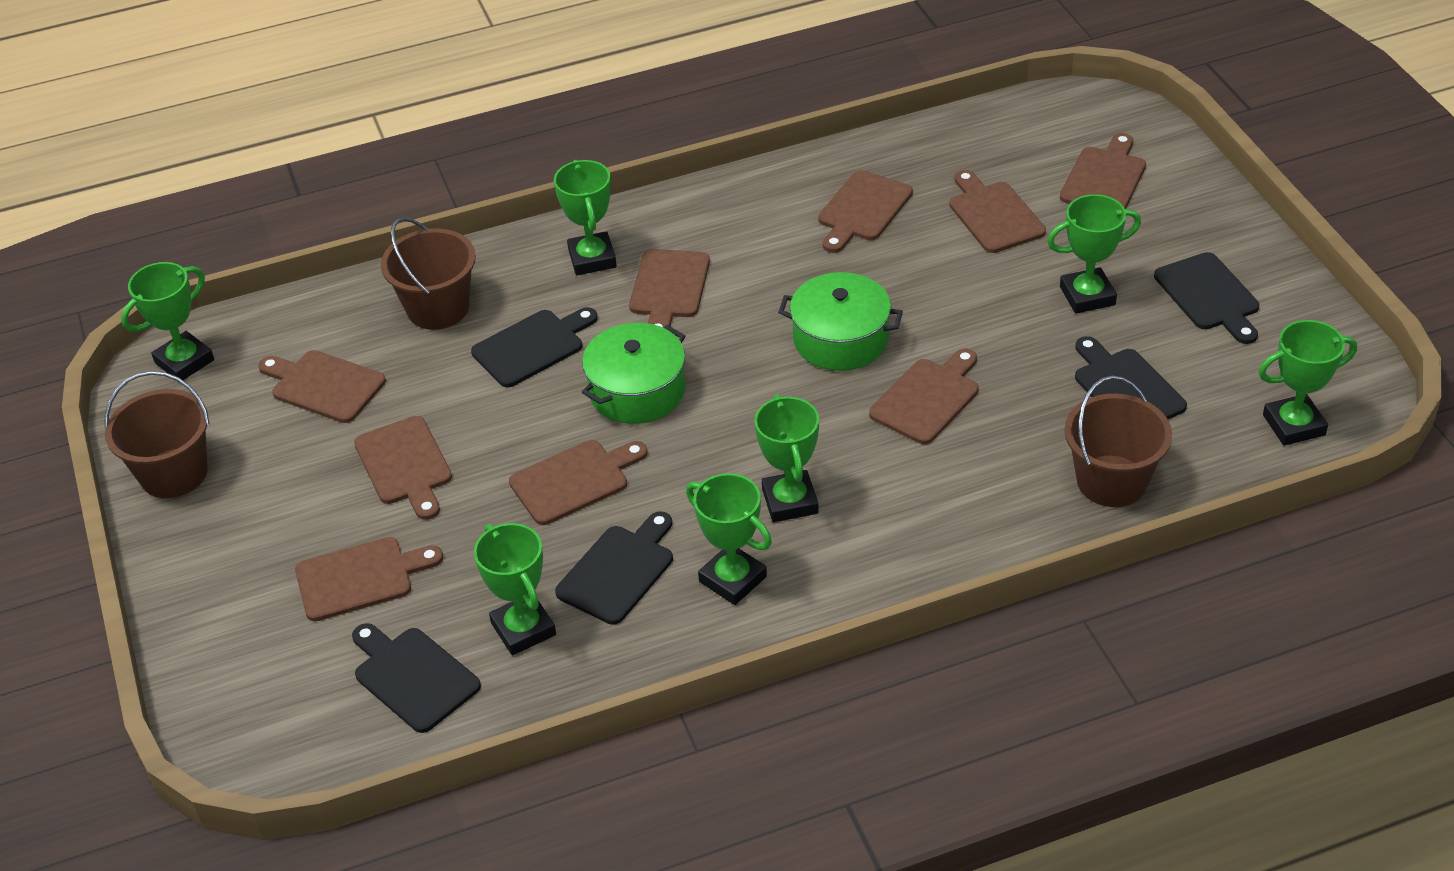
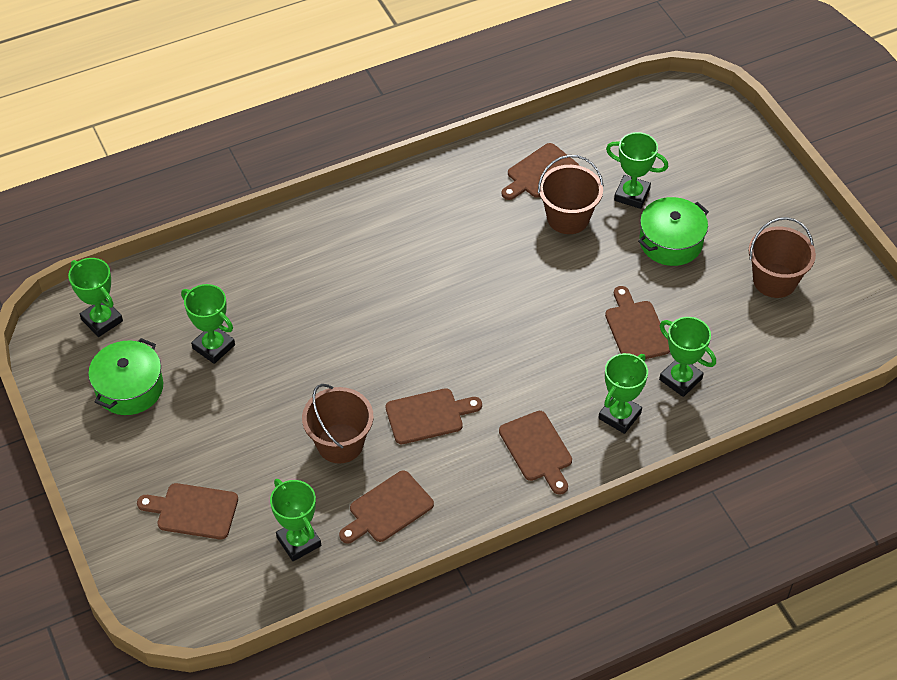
black cutting board: [352,623,481,733] [471,307,598,388] [555,511,673,625] [1075,336,1187,419] [1154,252,1259,344] = 5 -> none = 0
brown cutting board: [258,350,386,423] [295,537,443,621] [354,416,452,520] [509,440,648,525] [629,249,710,327] [818,170,913,253] [869,349,978,444] [949,170,1046,253] [1060,133,1146,209] = 9 -> [137,483,238,539] [339,471,434,543] [386,388,482,444] [499,411,572,495] [501,143,579,200] [605,286,670,359] = 6
green trophy: [121,262,214,380] [474,523,556,655] [554,160,617,275] [686,473,772,605] [754,394,819,522] [1047,194,1141,314] [1259,320,1357,446] = 7 -> [68,258,123,337] [181,284,235,364] [270,479,321,561] [598,353,648,434] [606,132,668,209] [659,317,716,397] = 6

